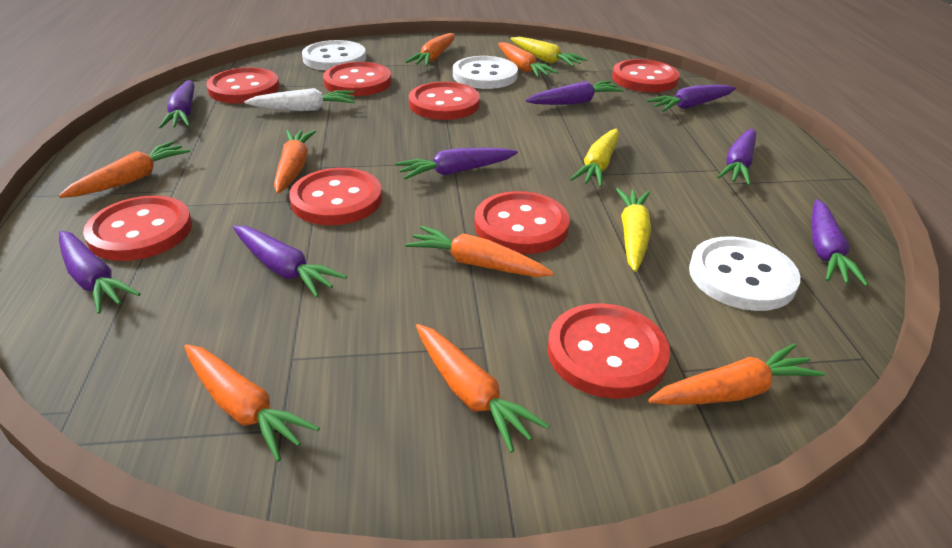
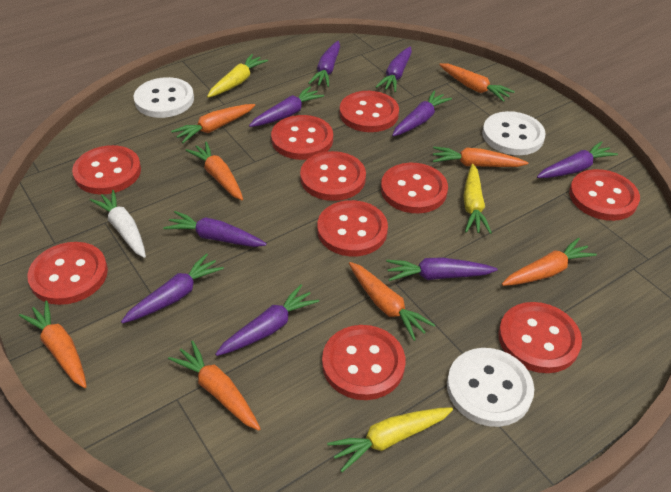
purple carrot: [59,231,141,314] [159,80,195,128] [233,225,347,298] [396,148,518,180] [526,81,624,105] [646,85,736,112] [717,129,756,185] [812,199,868,286] = 8 -> [121,253,224,324] [163,211,267,247] [215,284,319,356] [249,86,324,127] [308,41,340,87] [376,46,412,92] [386,257,498,281] [392,90,452,136] [537,141,618,178] = 9
red button: [83,195,192,261] [206,67,280,103] [289,168,382,225] [323,62,392,96] [409,82,480,120] [474,191,570,254] [548,303,670,399] [612,59,680,92] = 8 -> [27,242,108,305] [72,145,141,194] [271,115,333,160] [300,151,366,201] [317,200,388,256] [322,325,405,400] [339,91,399,132] [381,163,448,213] [498,302,582,373] [569,169,640,221] = 10

